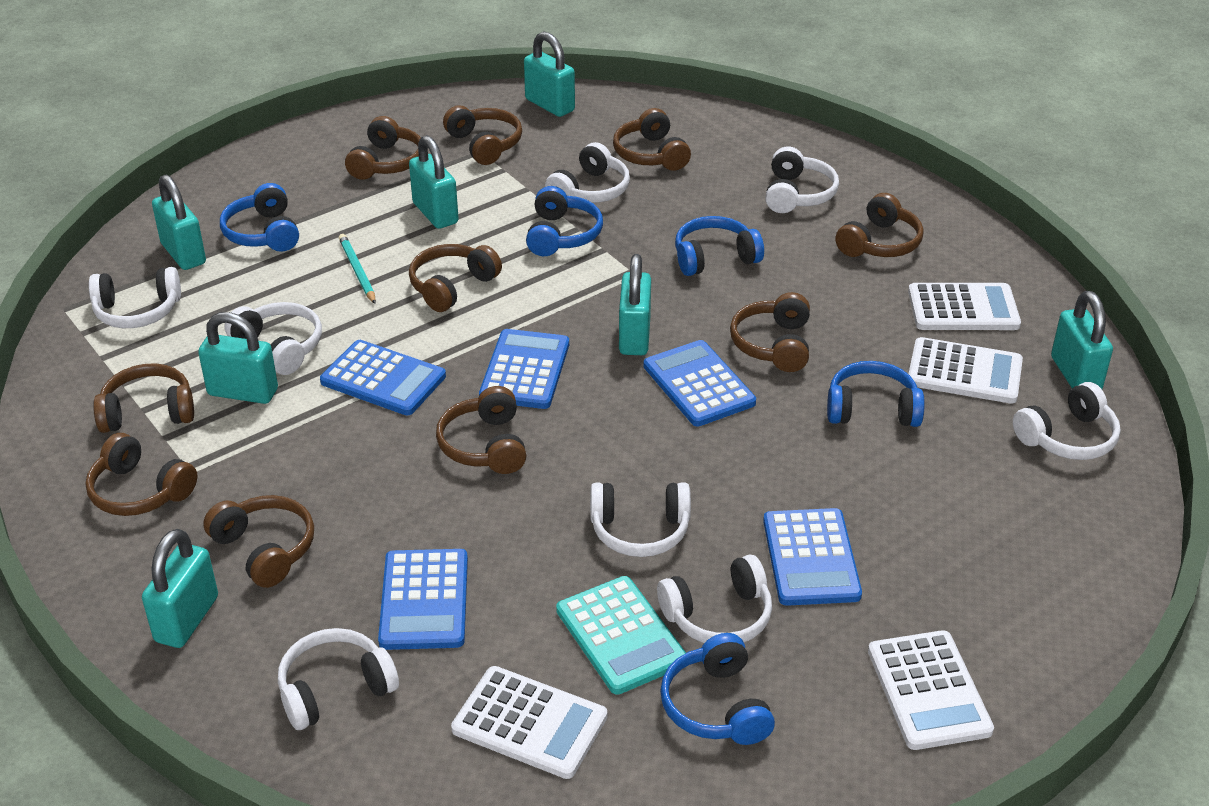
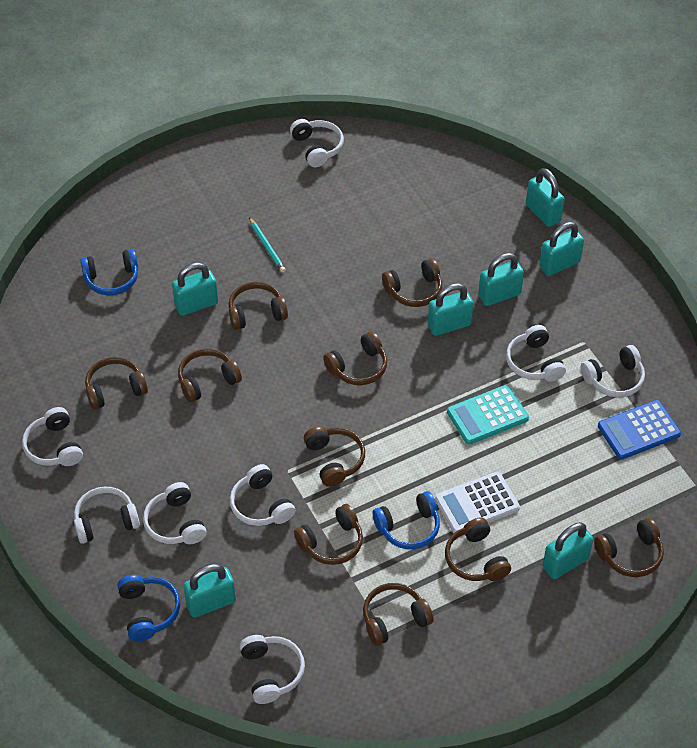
blue calculator: [320,340,446,415] [378,549,468,650] [479,329,569,409] [644,340,756,426] [763,508,862,606] = 5 -> [598,400,681,460] = 1
blue headphones: [220,183,299,252] [526,186,603,256] [660,633,775,745] [675,216,764,276] [827,361,925,427] = 5 -> [80,249,138,295] [117,575,180,642] [373,491,440,549] = 3
white calculator: [451,666,607,779] [868,630,994,750] [908,283,1021,330] [909,337,1023,404] = 4 -> [435,472,520,533] = 1

